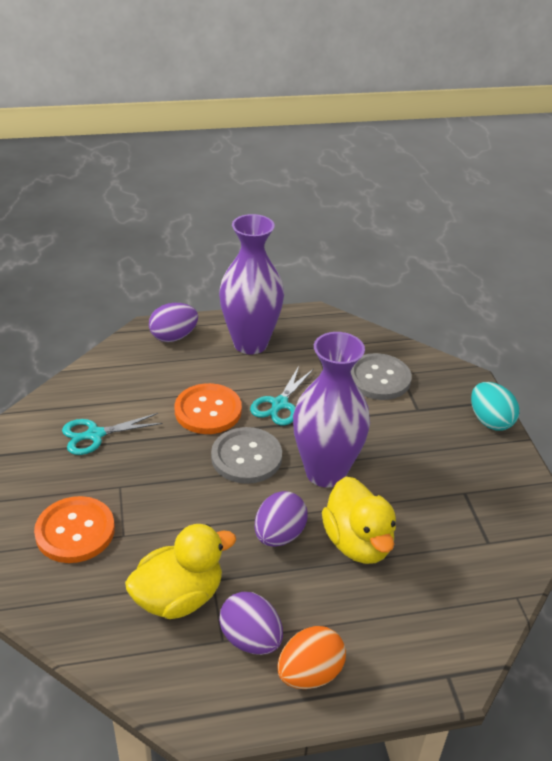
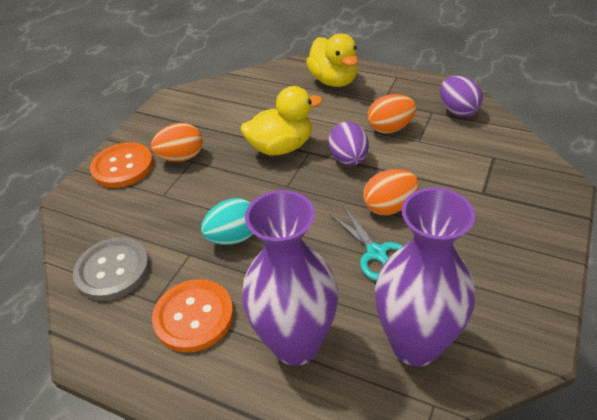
grey button: [211,427,282,484] [351,353,411,400] = 2 -> [73,237,150,301] = 1
orange egg: [277,626,346,689] = 1 -> [151,123,203,162] [363,169,419,215] [368,94,416,134] = 3
purple egg: [149,303,198,342] [219,592,283,655] [255,491,308,547] = 3 -> [328,122,369,165] [440,76,483,117] = 2
turquoise scissors: [62,413,163,455] [250,366,314,426] = 2 -> [329,205,403,281] = 1

